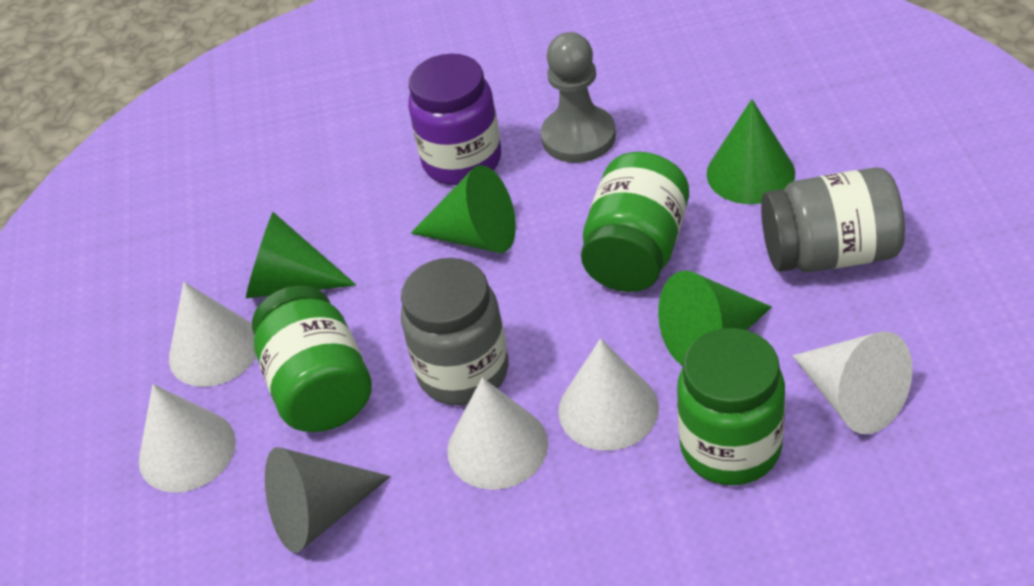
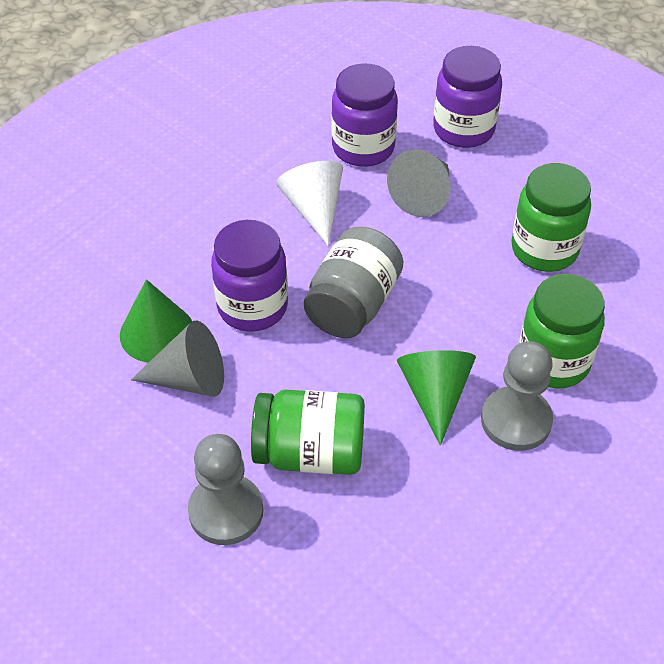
green cone: [246,212,356,298] [411,165,516,253] [658,271,772,366] [707,99,795,204] = 4 -> [120,279,192,363] [397,350,476,446] = 2
grey cone: [265,447,391,553] = 1 -> [131,321,224,397] [387,149,451,217] = 2
grey jar: [401,258,509,405] [761,167,905,272] = 2 -> [304,227,403,338] = 1
grey pawn: [541,32,616,163] = 1 -> [188,434,263,545] [481,341,553,451] = 2
purple jar: [408,54,501,185] = 1 -> [211,220,288,332] [332,63,398,167] [433,46,502,148] = 3
white cone: [139,384,236,492] [169,282,256,387] [447,377,548,490] [558,338,659,451] [793,331,913,434] = 5 -> [276,161,343,246] = 1

